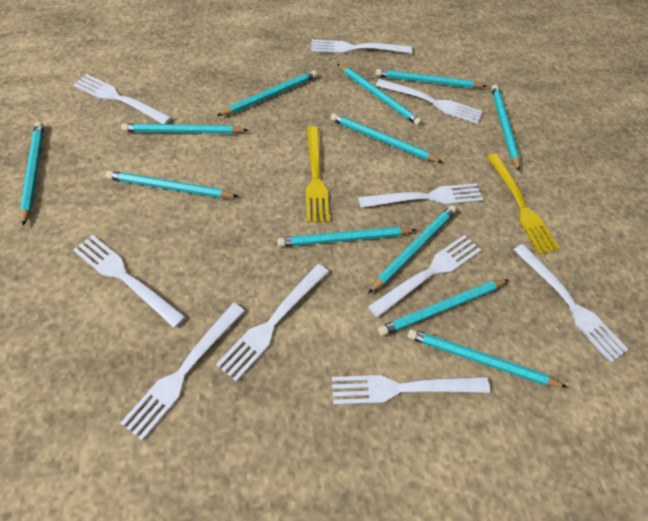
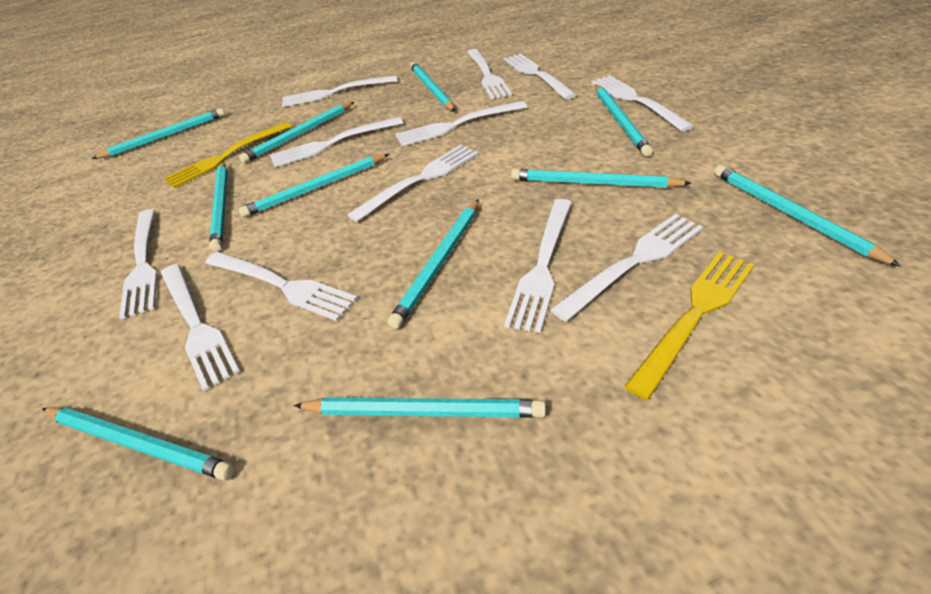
turquoise pencil: [20,122,44,226] [106,171,239,198] [121,123,248,134] [217,70,317,116] [277,227,416,247] [330,113,443,163] [337,64,422,126] [368,205,457,294] [376,69,487,88] [378,279,509,336] [407,329,567,387] [491,84,520,171] = 12 -> [42,407,235,481] [92,108,225,159] [209,162,228,252] [239,102,354,163] [239,154,389,218] [294,397,546,418] [388,199,479,329] [410,62,455,112] [511,169,692,188] [595,84,653,157] [714,165,901,267] = 11
white fork: [73,74,172,124] [73,235,186,328] [121,303,245,440] [216,264,329,381] [311,40,412,54] [332,375,490,405] [358,183,483,208] [368,235,481,318] [376,79,482,124] [514,244,629,362] = 10 -> [119,209,157,319] [161,264,240,391] [205,252,358,321] [270,117,403,167] [282,75,397,107] [347,145,478,222] [396,101,527,146] [467,49,512,99] [503,53,576,100] [504,199,572,333] [550,214,703,322] [591,75,694,132] = 12

